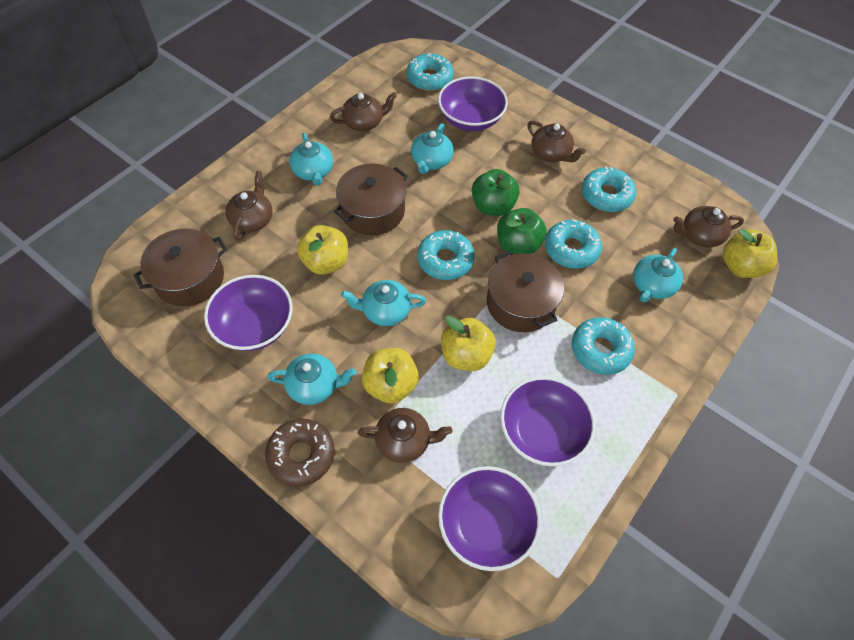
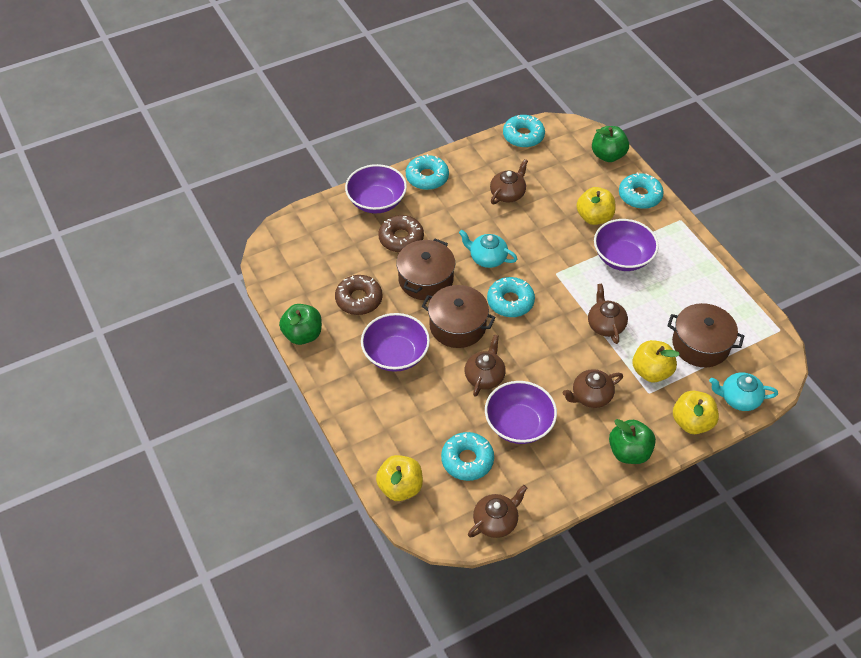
brown donut: [265,419,335,487] = 1 -> [335,275,382,315] [378,215,424,252] = 2
green apple: [472,169,520,216] [497,208,547,254] = 2 -> [279,304,322,345] [592,126,629,162] [609,419,656,464] = 3
turquoise teapot: [267,353,356,405] [289,133,333,186] [341,280,426,326] [411,123,453,174] [633,248,683,303] = 5 -> [459,230,517,268] [709,373,778,411] = 2

